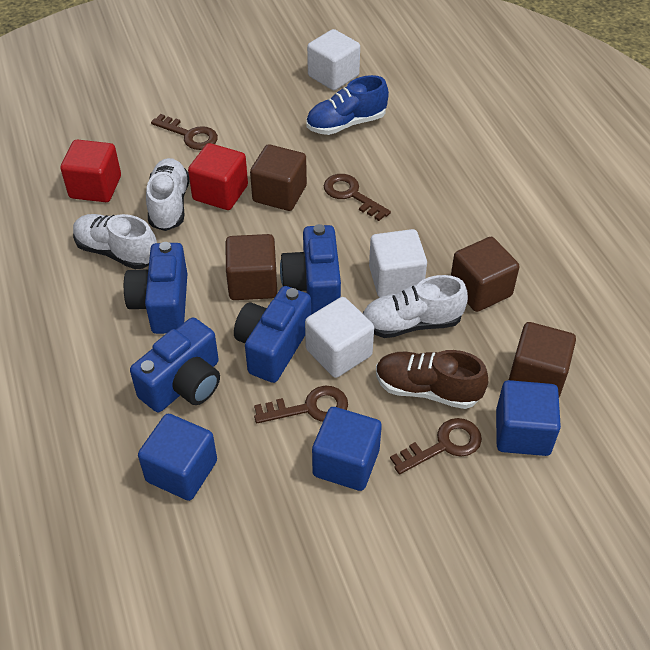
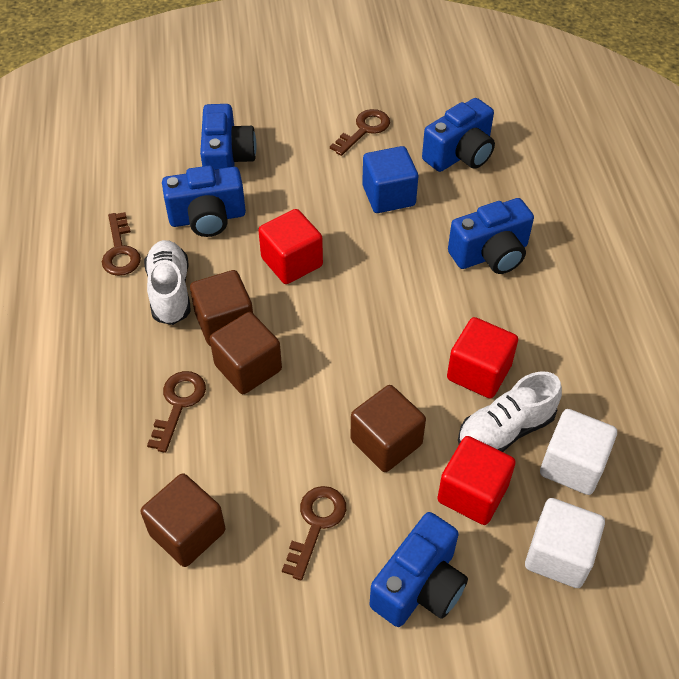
blue camera: [124,242,187,334] [130,317,220,412] [234,286,311,383] [280,224,341,315] = 4 -> [162,166,246,237] [200,104,257,169] [370,512,468,627] [422,98,495,172] [448,198,534,274] = 5
blue cube: [138,414,217,501] [312,407,382,491] [496,380,561,456] = 3 -> [362,146,418,213] = 1
blue shoe: [306,75,389,135] = 1 -> none = 0
brown shoe: [376,350,488,409] = 1 -> none = 0
red cube: [60,140,121,202] [188,143,248,210] = 2 -> [258,209,323,284] [437,436,516,525] [447,317,518,399] = 3
white cube: [305,297,374,378] [307,29,360,90] [369,229,427,297] = 3 -> [525,498,605,588] [540,409,617,495] = 2
white shoe: [73,214,157,269] [146,158,190,231] [363,275,468,338] = 3 -> [144,240,190,325] [458,372,562,452] = 2

